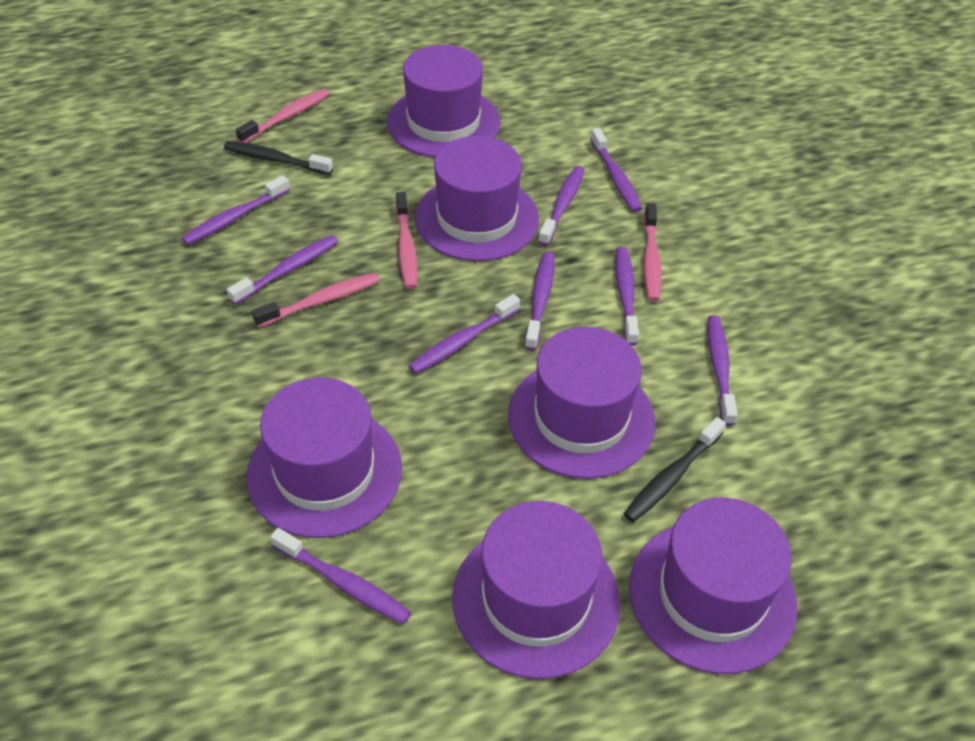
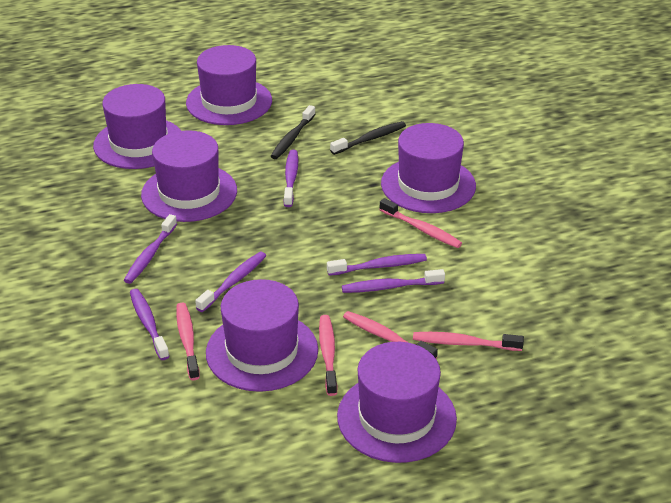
pink toothbrush: [236,89,329,143] [252,273,380,327] [396,192,418,289] [644,203,662,302] = 4 -> [176,303,200,380] [319,315,338,396] [343,311,438,359] [379,198,462,248] [413,332,524,351] = 5
purple toothbrush: [182,175,290,245] [227,235,339,305] [270,528,411,624] [409,294,520,374] [525,252,555,350] [538,166,585,246] [590,128,642,212] [615,247,639,346] [708,315,738,426] = 9 -> [124,214,177,284] [130,289,170,360] [195,252,266,312] [284,149,298,207] [327,254,427,276] [342,269,445,293] = 6

